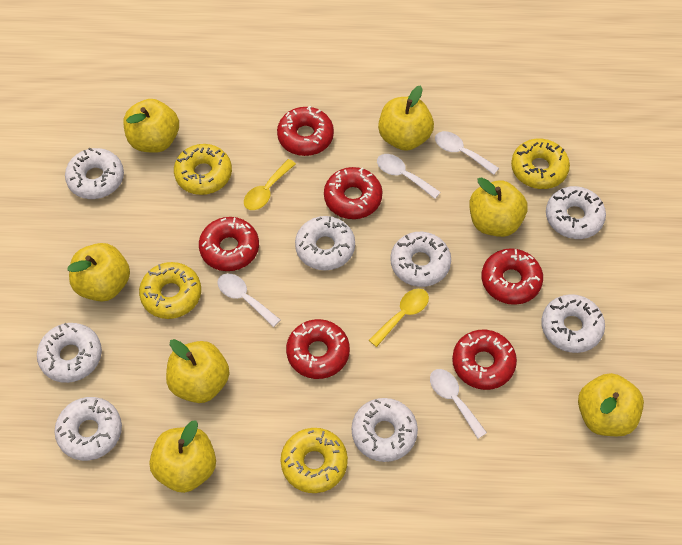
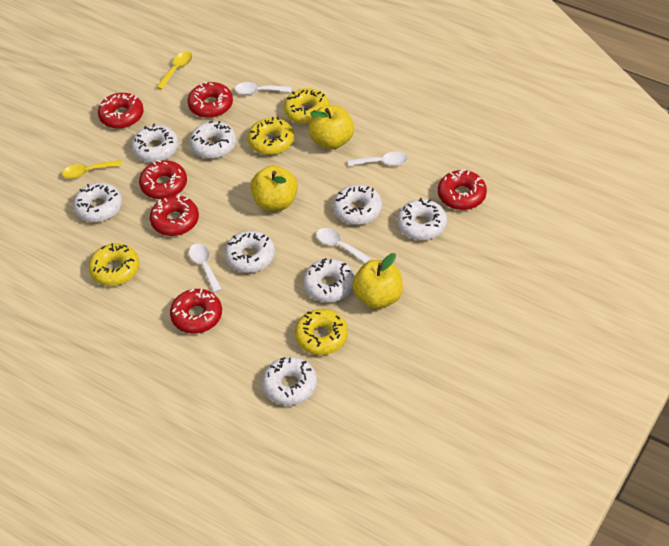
yellow apple: [67,243,130,302] [124,99,179,153] [149,420,216,493] [166,339,230,403] [378,86,434,151] [469,177,528,237] [578,373,644,436] = 7 -> [250,165,298,211] [308,105,354,149] [352,253,403,309] = 3

